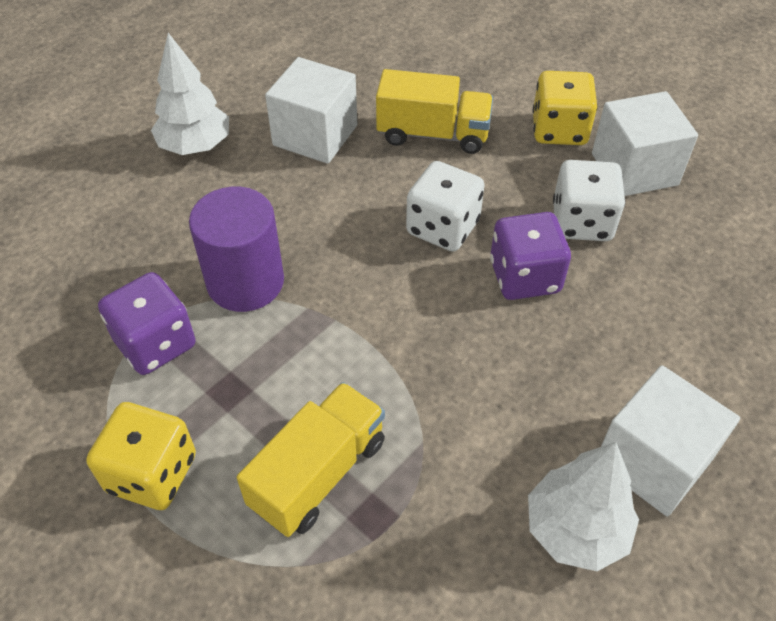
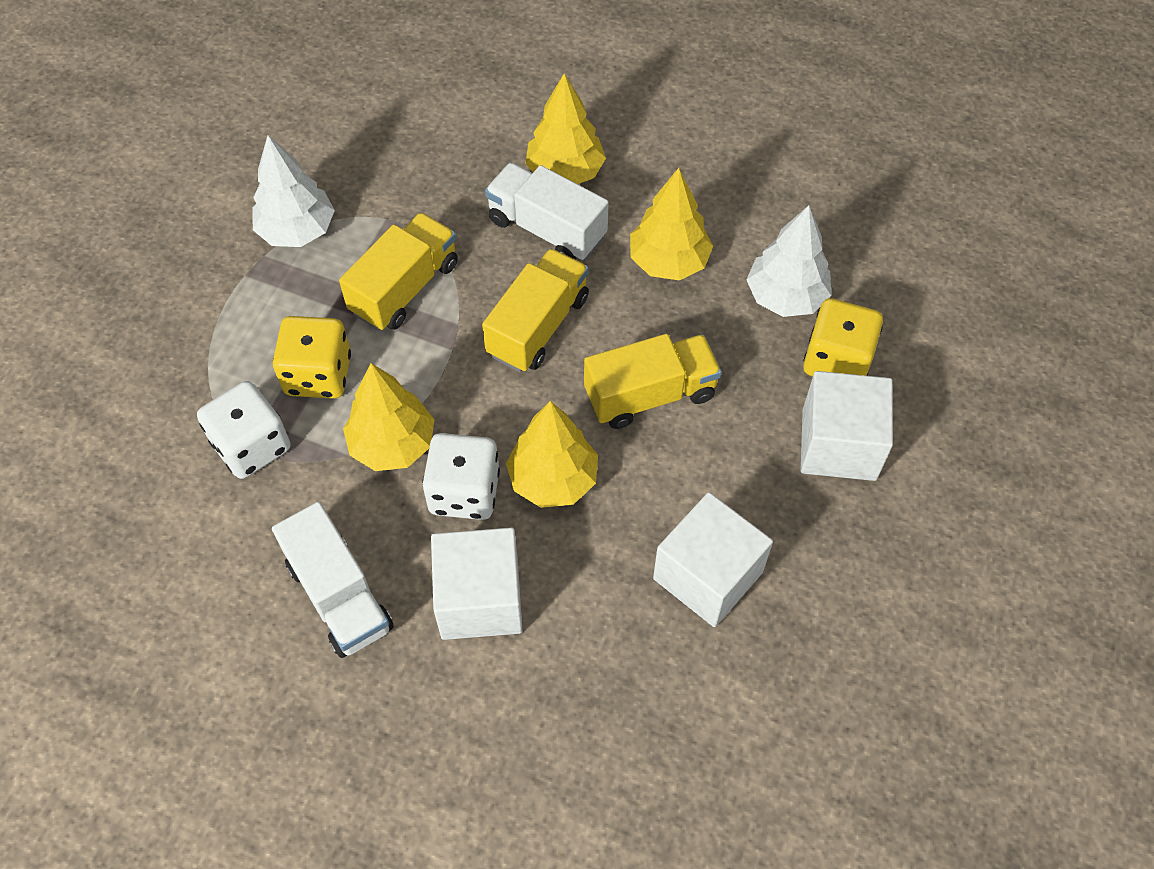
purple cylinder: [189,187,284,312] = 1 -> none = 0
purple dice: [98,272,196,375] [490,212,571,300] = 2 -> none = 0
white truck: none = 0 -> [272,502,394,658] [485,162,609,260] = 2
yellow tree: none = 0 -> [343,363,434,471] [506,401,598,508] [525,73,606,184] [630,168,713,280] = 4
yellow truck: [237,382,385,537] [376,69,493,154] = 2 -> [339,212,458,331] [482,248,589,372] [584,334,722,429] = 3

